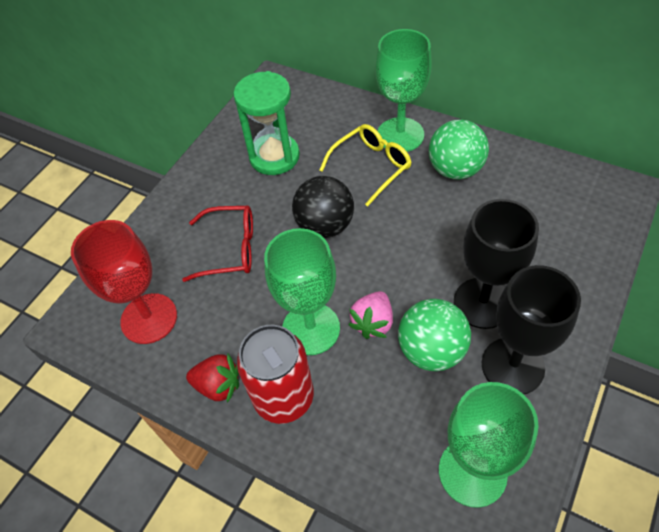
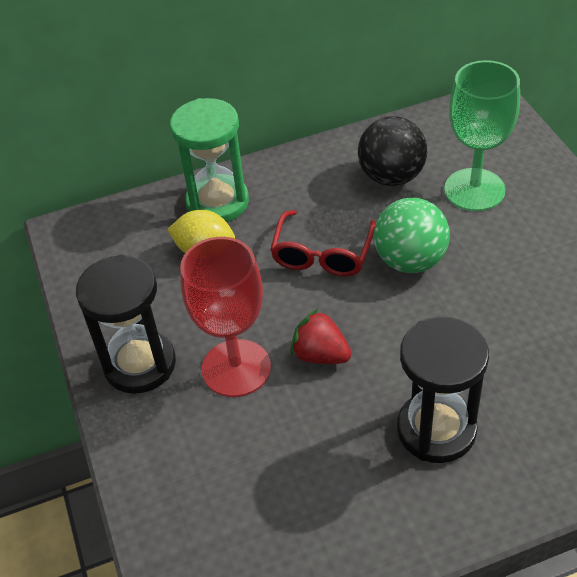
black goblet: [454,199,539,329] [482,265,581,394] = 2 -> none = 0
black hourglass: none = 0 -> [76,255,176,394] [397,317,489,463] = 2
green ball: [398,299,471,371] [429,119,489,180] = 2 -> [374,198,450,273] = 1
green goblet: [264,228,340,355] [375,29,432,152] [439,382,538,508] = 3 -> [444,60,520,211] = 1
pink strawberry: [348,291,393,339] = 1 -> none = 0
red can: [237,325,314,424] = 1 -> none = 0
yellow glasses: [320,124,412,206] = 1 -> none = 0
yellow lemon: none = 0 -> [167,210,235,253] = 1

